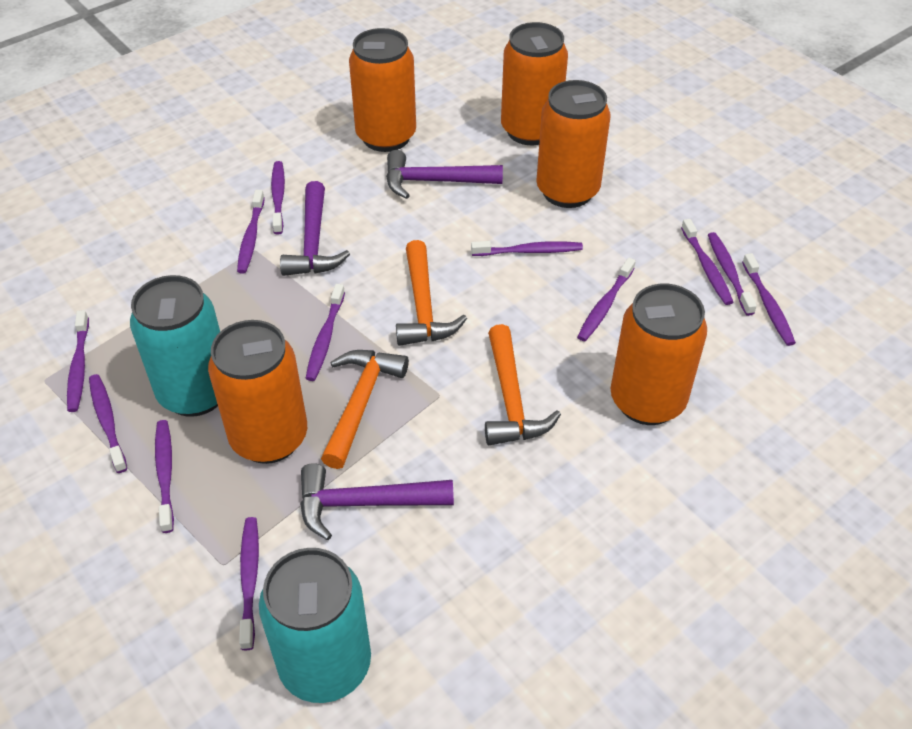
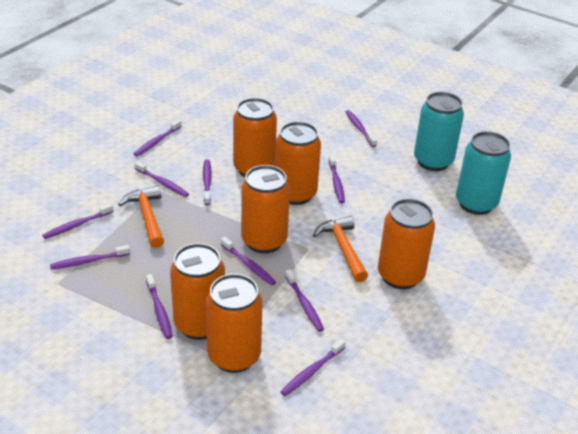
orange can: [208,320,307,464] [349,28,416,152] [501,22,568,145] [536,80,610,208] [610,284,707,425] = 5 -> [170,243,225,340] [206,274,262,373] [233,98,277,177] [241,165,290,253] [275,121,321,205] [378,199,435,289] = 6
orange hammer: [321,350,409,469] [396,240,467,346] [485,324,561,445] = 3 -> [118,186,164,248] [313,216,368,282] = 2
purple hammer: [280,181,350,276] [300,463,454,540] [386,150,503,199] = 3 -> none = 0
purple toothbrush: [67,310,89,412] [89,374,127,473] [155,420,174,533] [237,190,265,273] [239,517,259,650] [271,161,285,235] [305,284,345,381] [471,241,583,256] [577,258,636,341] [681,219,733,305] [708,232,757,316] [742,253,796,346] = 12 -> [42,203,114,239] [50,245,130,269] [134,119,181,156] [134,161,189,197] [146,274,173,339] [203,160,212,205] [221,237,276,285] [280,339,346,396] [285,269,324,332] [328,155,345,203] [345,110,377,147] = 11

